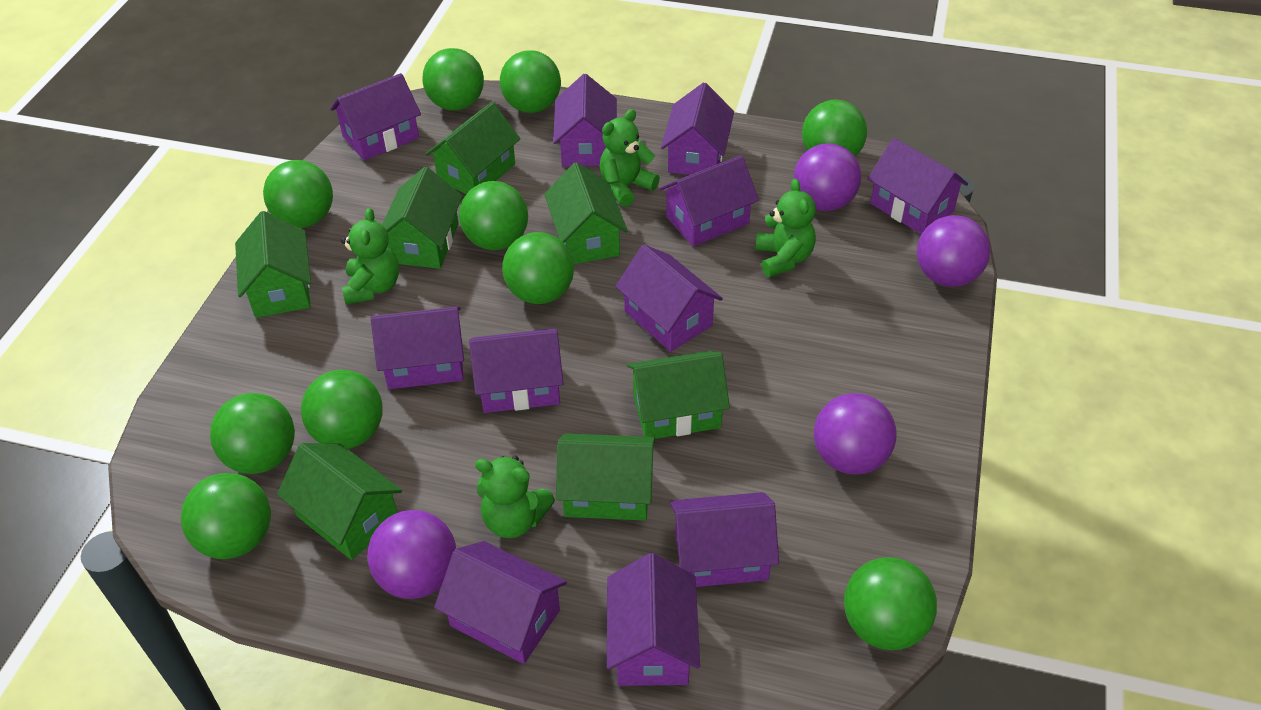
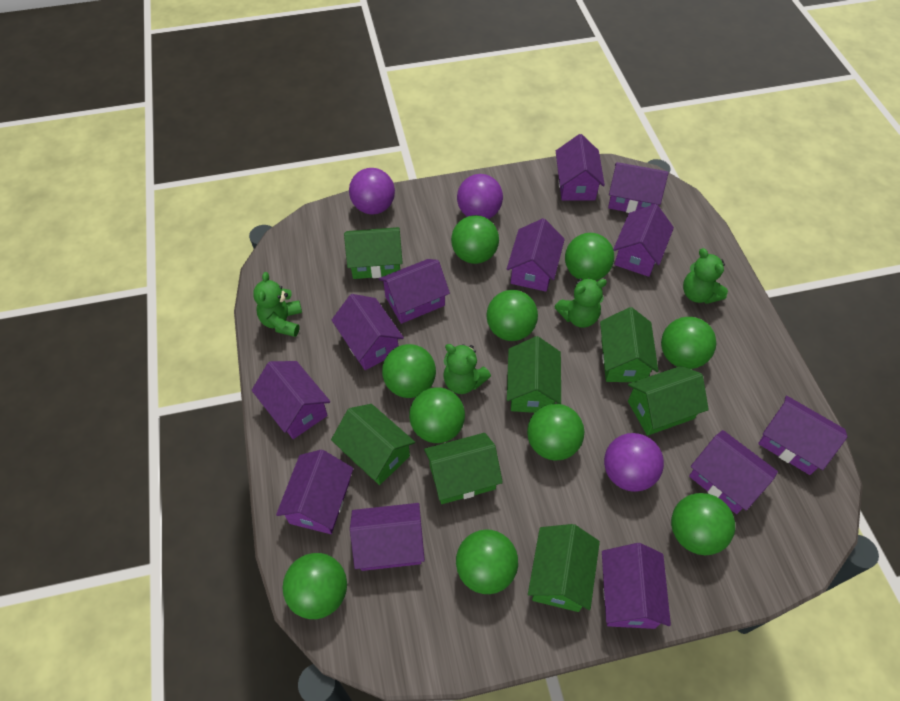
purple ball: [367,510,456,599] [794,143,861,211] [814,393,896,475] [917,215,991,287] = 4 -> [349,168,395,214] [457,174,503,219] [604,433,664,492] = 3
purple house: [330,73,421,161] [371,307,464,389] [434,541,567,664] [469,328,564,413] [553,74,617,167] [607,553,700,686] [615,244,723,352] [660,155,759,247] [661,83,734,175] [670,492,779,587] [868,138,968,234] = 11 -> [252,361,330,439] [276,450,353,534] [332,294,404,370] [350,503,425,571] [379,259,450,324] [507,218,565,292] [556,134,605,201] [602,543,671,629] [608,162,669,213] [613,204,674,277] [689,430,778,514] [758,395,847,475] = 12

